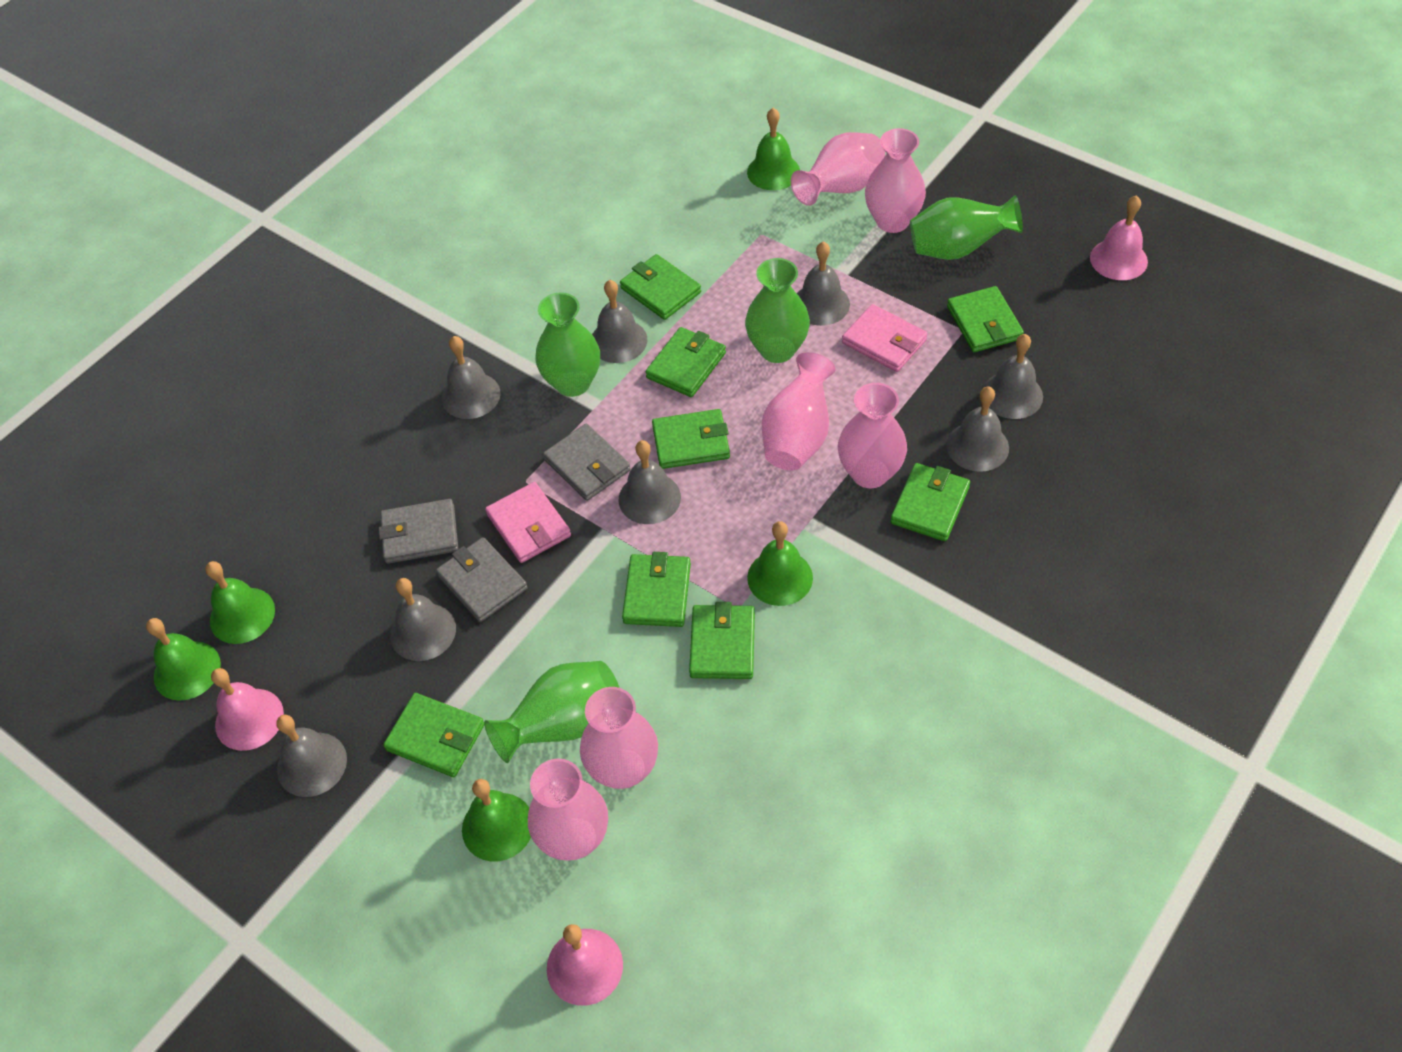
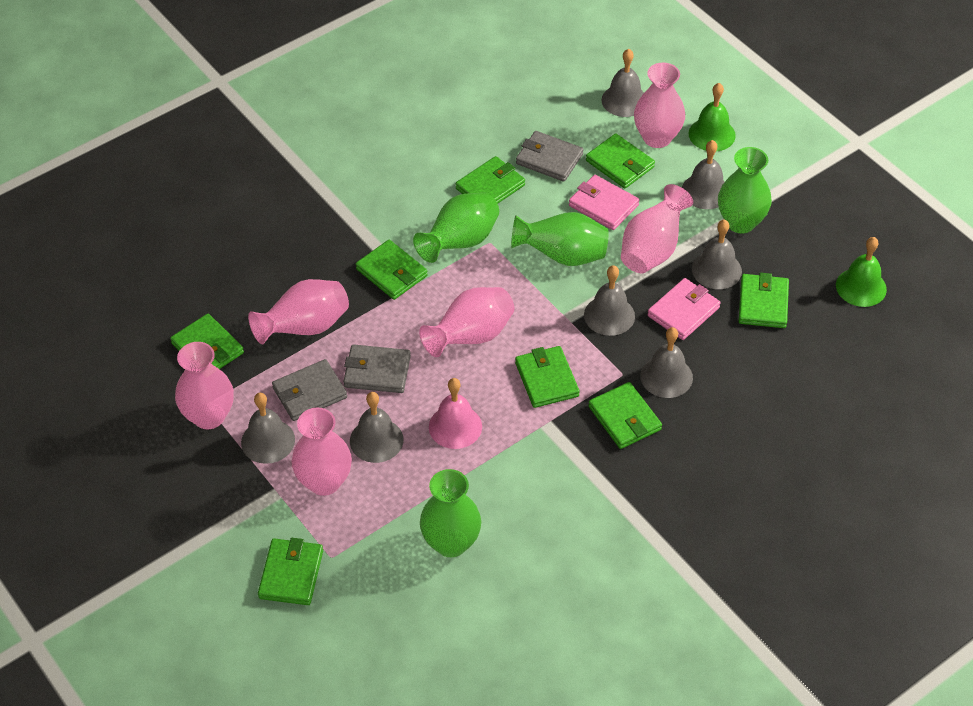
green bell: [146,618,221,701] [205,561,275,644] [462,779,531,861] [747,108,800,190] [747,521,813,606] = 5 -> [689,83,736,152] [836,237,887,307] = 2
grey bell: [276,715,347,797] [390,578,456,661] [442,336,501,419] [592,280,647,363] [618,440,681,524] [797,242,850,326] [946,387,1009,472] [983,334,1043,419] = 8 -> [241,393,295,464] [350,392,404,463] [584,265,635,336] [602,49,644,117] [640,327,693,398] [682,140,724,209] [692,219,742,289] = 7
pink bell: [211,668,284,751] [547,924,623,1006] [1090,195,1148,280] = 3 -> [429,378,482,449] = 1

